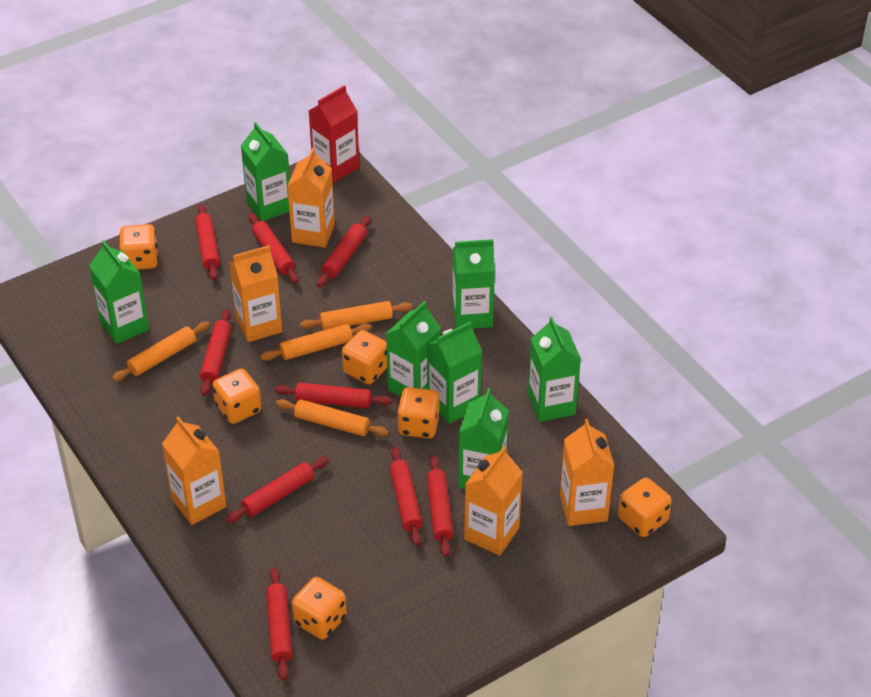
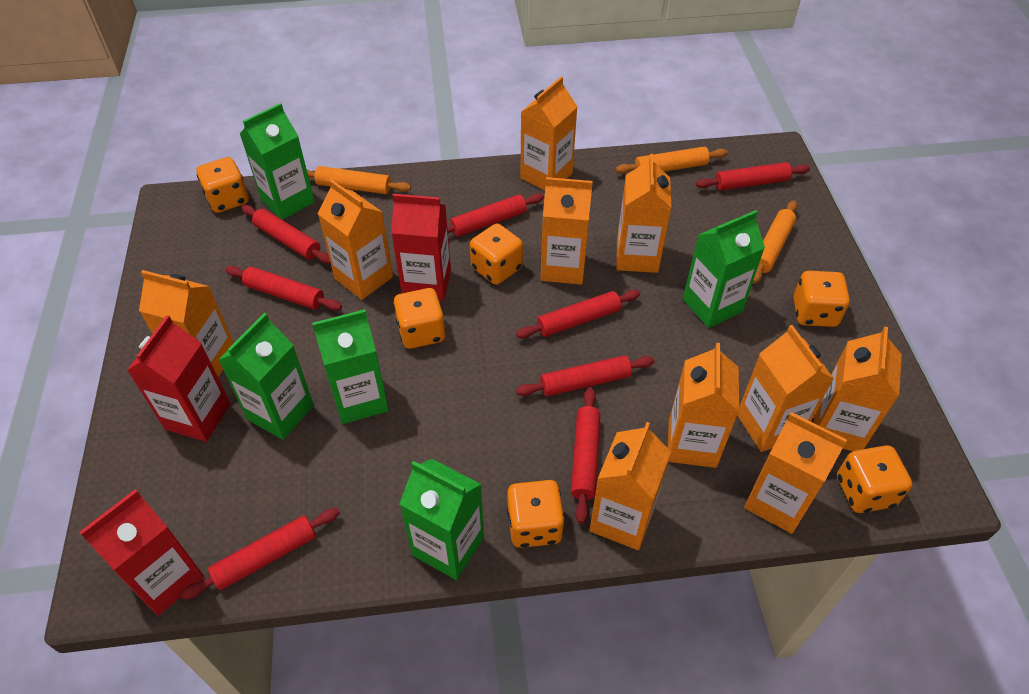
green carton: [89,240,149,344] [241,122,290,221] [386,301,441,397] [427,321,482,424] [452,239,495,329] [458,388,509,489] [528,317,581,422] = 7 -> [218,313,314,440] [240,103,315,220] [312,309,389,424] [399,459,484,580] [683,210,765,328] = 5
orange carton: [162,416,226,525] [229,245,282,342] [287,148,335,248] [464,446,523,556] [560,419,614,526] = 5 -> [139,270,234,377] [318,179,393,300] [521,77,578,190] [541,177,593,285] [590,422,671,550] [616,154,671,273] [668,343,739,468] [737,325,834,452] [744,412,847,534] [814,327,902,451] = 10
orange rolling pin: [112,322,210,381] [260,323,371,361] [276,399,389,437] [300,301,412,330] = 4 -> [307,166,411,194] [616,147,728,174] [753,200,797,284] = 3
red carton: [309,85,359,182] = 1 -> [79,489,204,616] [127,315,231,442] [391,194,451,301] = 3
red rolling pin: [195,204,220,280] [200,309,232,396] [225,457,329,523] [249,213,298,283] [266,568,292,680] [274,382,393,408] [317,216,371,287] [390,447,422,546] [426,456,454,557] = 9 -> [181,508,340,599] [225,266,342,311] [242,205,331,264] [447,193,544,237] [516,290,640,339] [516,355,655,396] [571,387,600,524] [696,162,810,191] = 8

